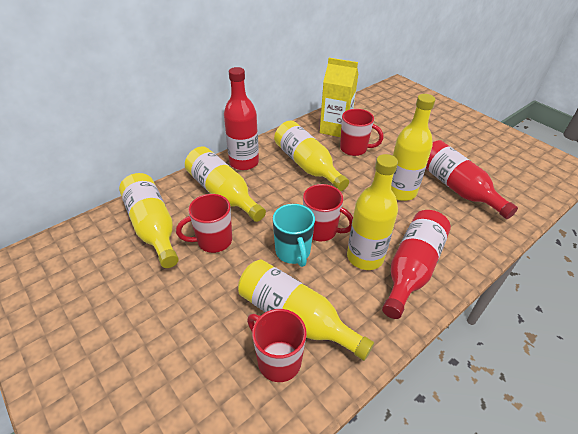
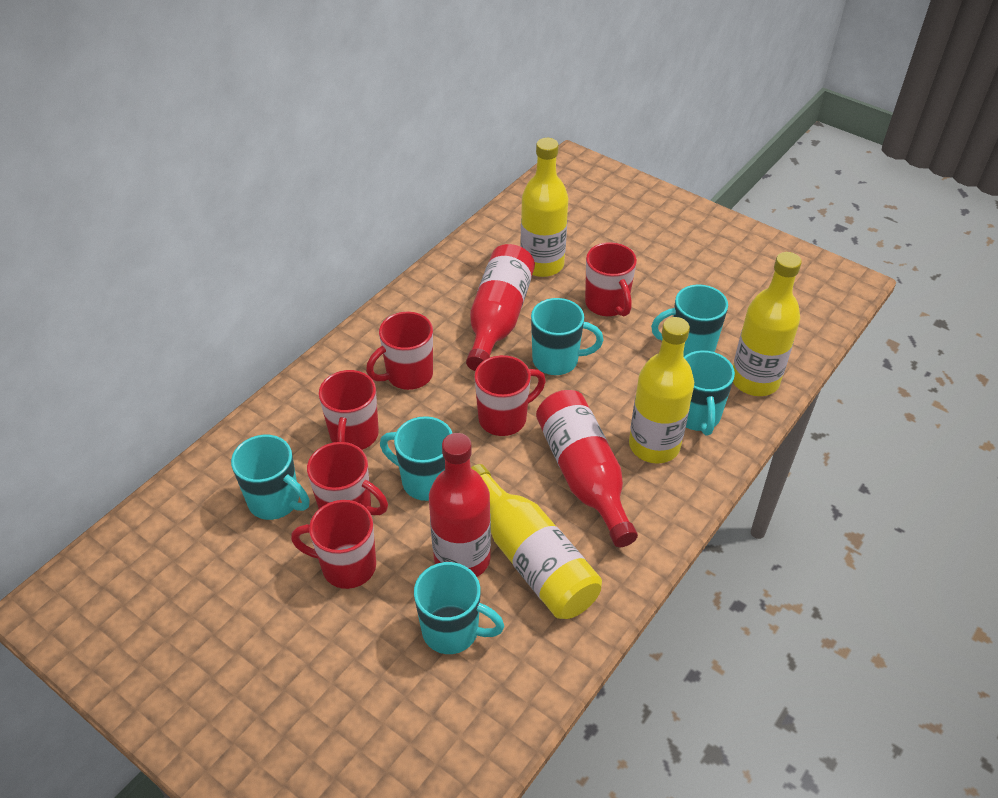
red mug: [176,194,232,253] [247,309,307,382] [303,184,353,241] [340,109,384,156] = 4 -> [291,500,376,589] [307,442,388,515] [319,370,379,450] [366,312,433,390] [474,355,546,436] [585,242,637,316] = 6
turquoise mug: [273,204,315,267] = 1 -> [231,435,310,520] [380,416,452,501] [414,562,504,654] [531,298,603,375] [651,284,728,357] [684,350,735,435] = 6
yellow bottle: [119,173,179,268] [185,147,266,222] [238,260,374,361] [274,121,349,191] [347,154,398,270] [391,94,435,201] = 6 -> [471,464,602,619] [520,138,568,277] [629,317,694,463] [733,252,802,396] = 4
yellow carton: [320,58,358,137] = 1 -> none = 0

